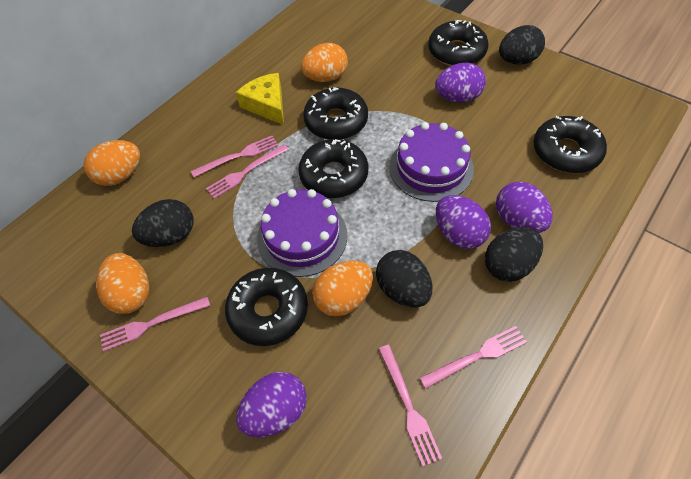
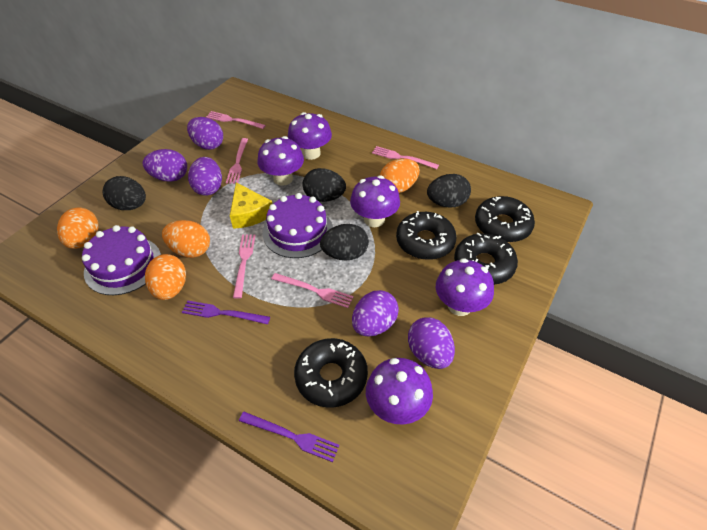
black donut: [225,268,308,346] [298,139,369,198] [303,87,368,140] [428,20,489,66] [533,116,607,173] = 5 -> [294,338,368,408] [396,211,457,260] [454,233,518,285] [475,196,535,243] = 4
purple egg: [236,372,307,438] [435,62,486,102] [436,195,491,249] [496,181,553,233] = 4 -> [143,149,187,182] [187,117,223,150] [188,157,222,196] [352,290,399,336] [408,317,455,369] = 5
purple fork: none = 0 -> [182,301,270,324] [239,412,340,462] = 2
purple mushroom: none = 0 -> [257,136,304,186] [288,112,332,160] [350,176,400,227] [366,358,433,424] [436,258,494,316] = 5

